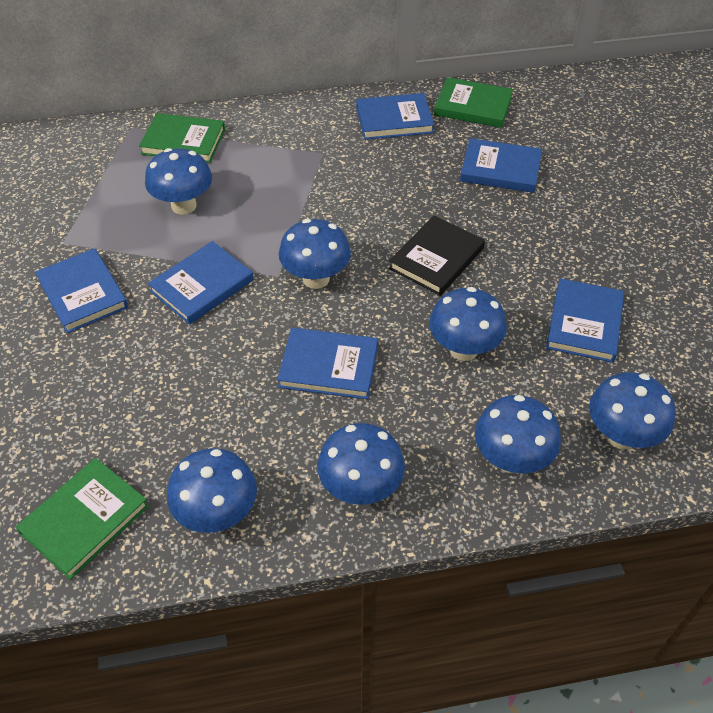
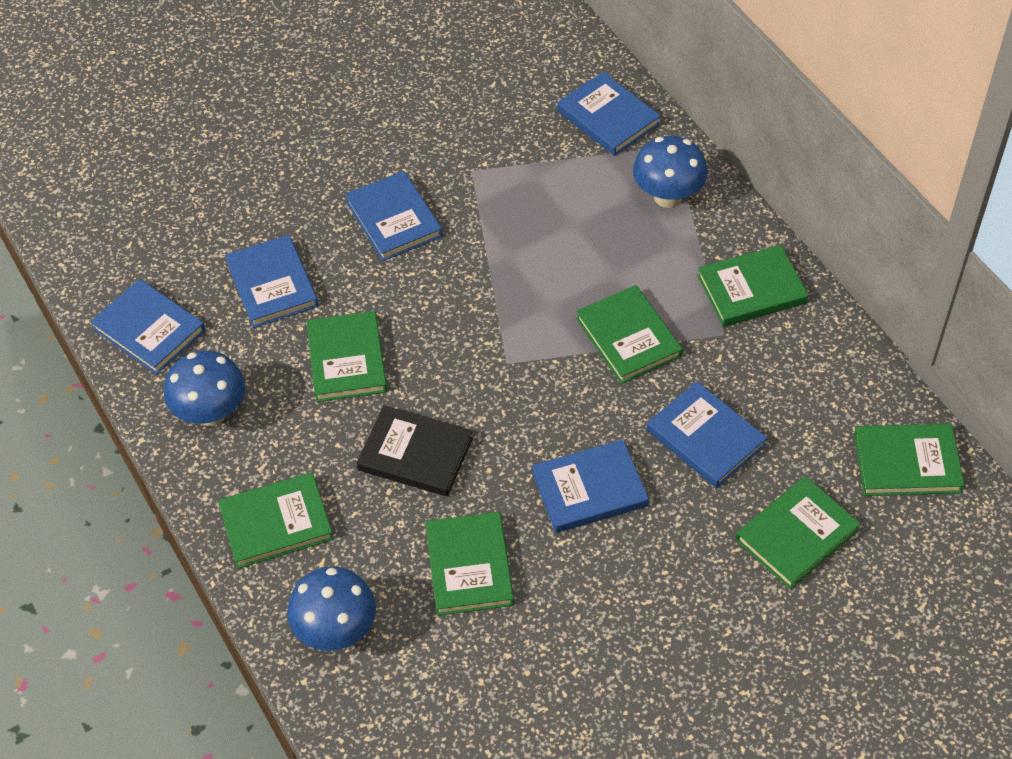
blue mushroom: [145,148,212,215] [167,448,257,533] [279,219,351,289] [317,423,405,505] [429,287,507,361] [475,395,561,474] [589,372,675,449] = 7 -> [164,351,246,426] [287,567,376,651] [633,136,708,208] = 3
green book: [16,458,149,580] [139,113,225,163] [434,77,513,128] = 3 -> [218,472,334,569] [306,311,387,402] [425,512,514,616] [576,285,683,384] [697,245,808,327] [736,476,861,589] [854,423,965,496] = 7

